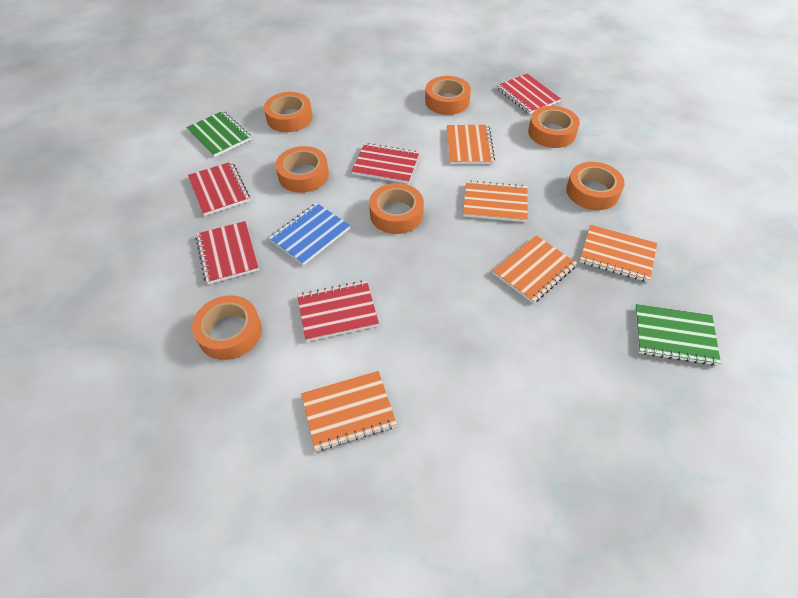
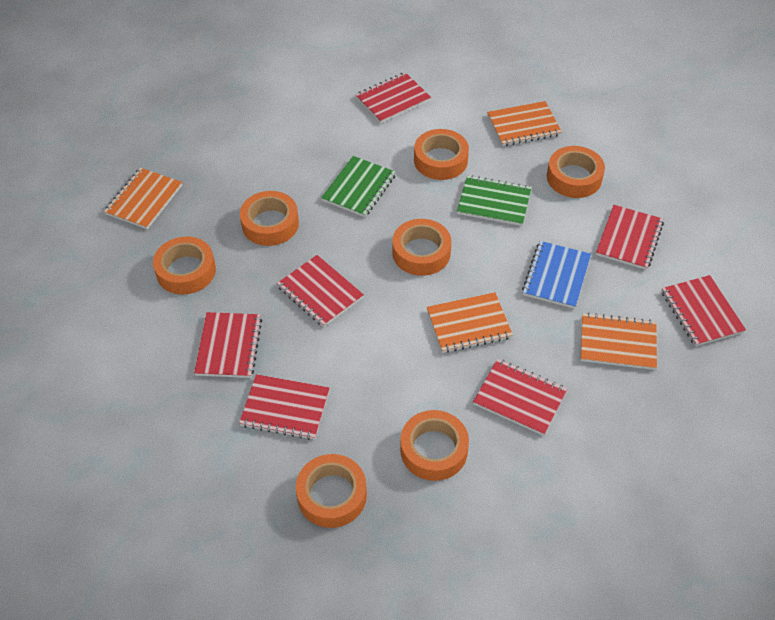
orange notebook: [301,371,397,451] [447,125,495,164] [463,180,528,222] [493,235,577,303] [579,224,657,282] = 5 -> [104,168,182,229] [427,292,513,353] [487,101,562,146] [580,312,657,370] = 4
red notebook: [188,162,250,216] [196,221,259,284] [297,280,379,341] [351,143,420,184] [497,73,561,114] = 5 -> [194,312,262,378] [239,374,329,440] [277,255,364,327] [355,72,431,123] [473,359,567,436] [596,205,664,270] [661,275,746,346] = 7

